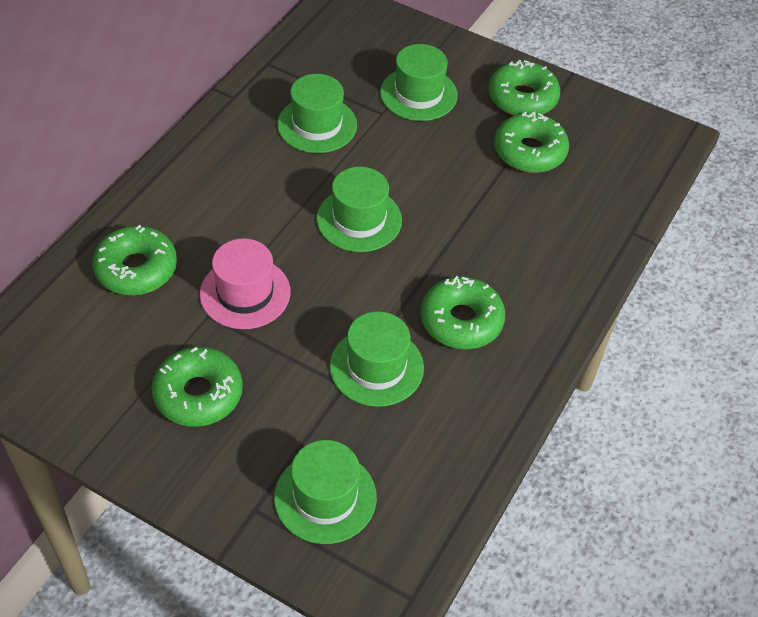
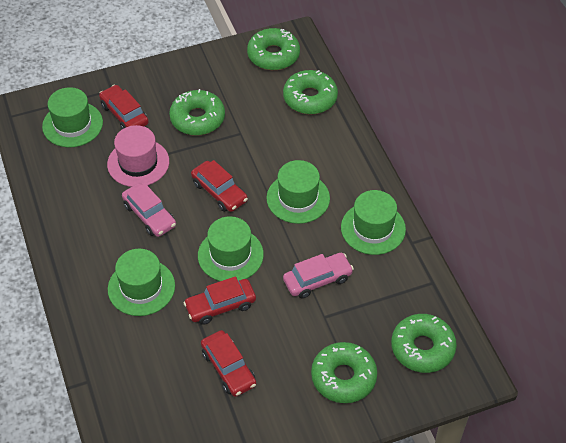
pink car: none = 0 -> [122,183,176,237] [283,253,354,298] = 2
red car: none = 0 -> [99,85,149,129] [183,276,256,325] [191,160,248,212] [201,330,256,397] = 4

